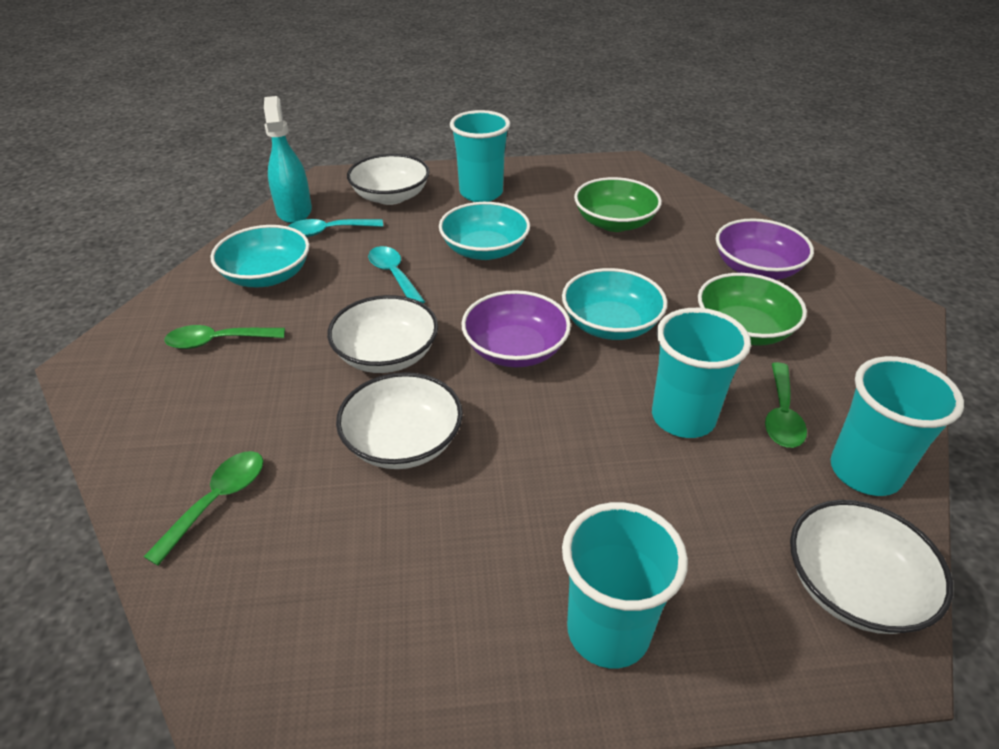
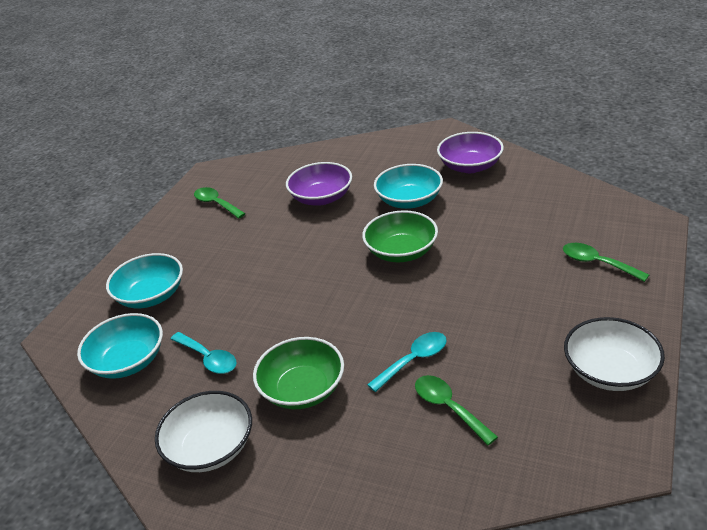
turquoise cup: [450,110,510,202] [562,502,688,668] [652,308,751,438] [830,356,964,496] = 4 -> none = 0
turquoise spray bottle: [264,96,312,223] = 1 -> none = 0
white bowl: [327,295,438,373] [336,372,463,469] [347,154,430,205] [790,500,953,634] = 4 -> [155,391,252,472] [564,317,665,391] = 2

